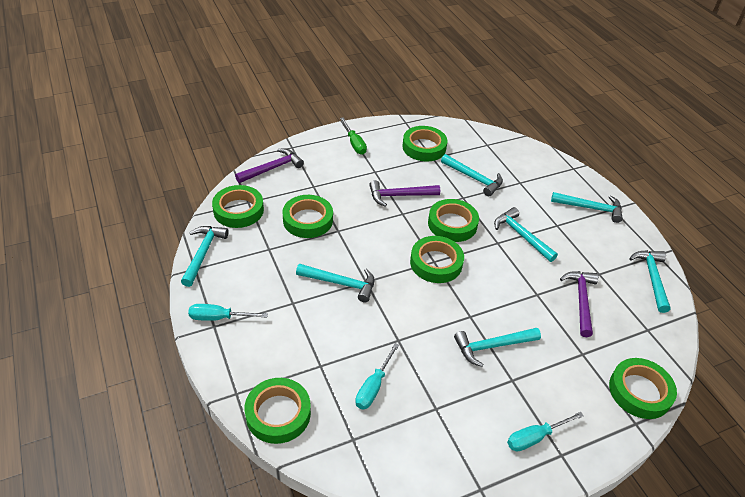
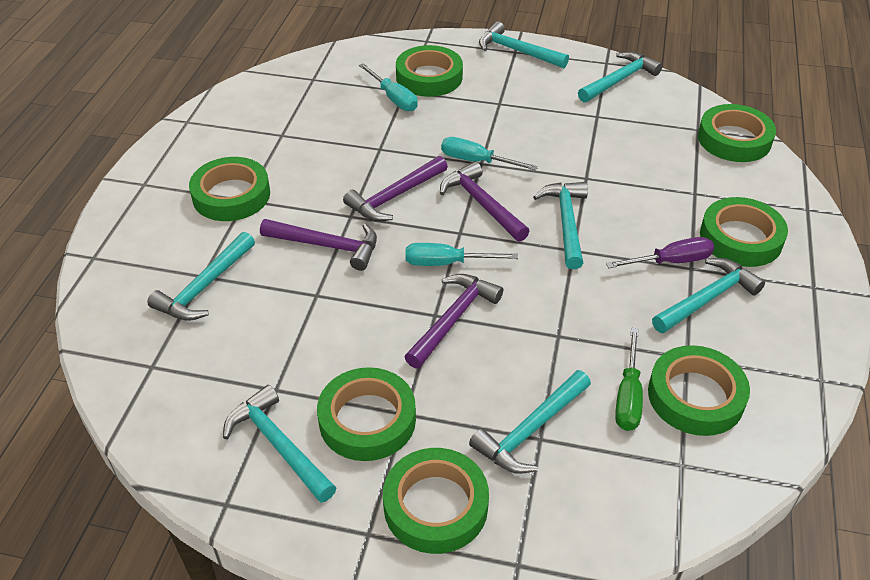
purple hammer: [235,149,304,183] [369,180,440,207] [560,271,599,337] = 3 -> [260,219,377,271] [343,156,448,222] [405,274,503,369] [440,161,529,242] = 4
purple screwdriver: none = 0 -> [606,237,714,268] = 1

